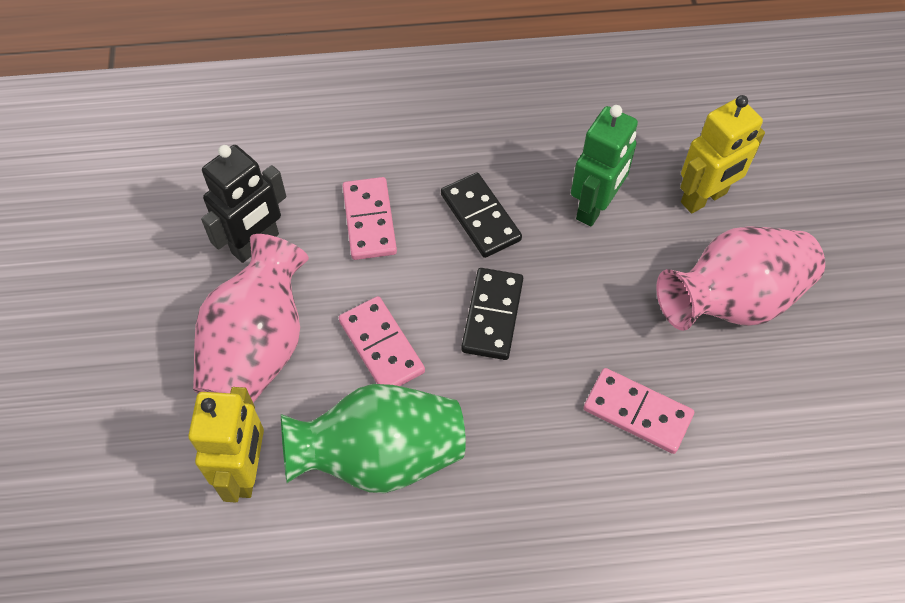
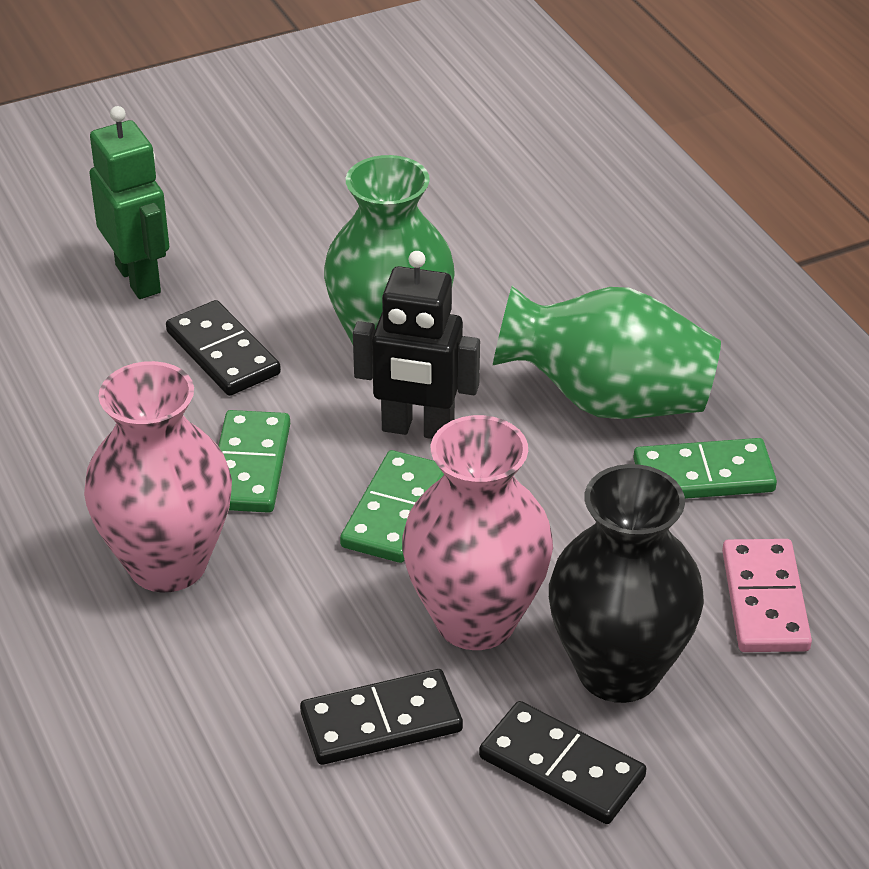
black domino: [441,173,522,258] [461,268,523,360] = 2 -> [166,300,281,396] [300,669,463,765] [479,701,646,824] = 3
black vase: none = 0 -> [549,464,704,703] = 1
green domino: none = 0 -> [218,410,290,513] [340,450,444,563] [633,438,777,499] = 3
green vase: [281,384,466,493] = 1 -> [324,155,455,344] [493,286,721,419] = 2
pink domino: [339,296,425,386] [342,177,397,260] [584,368,694,454] = 3 -> [722,539,812,652] = 1
yellow robot: [188,387,264,502] [680,95,765,214] = 2 -> none = 0

